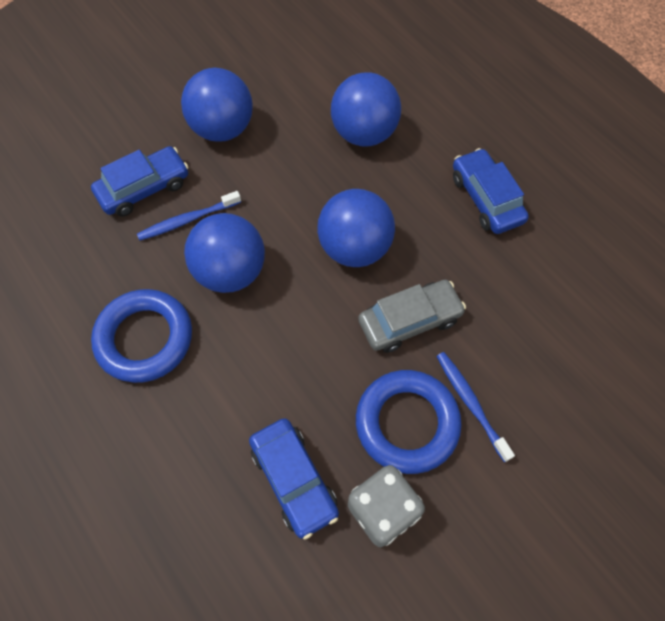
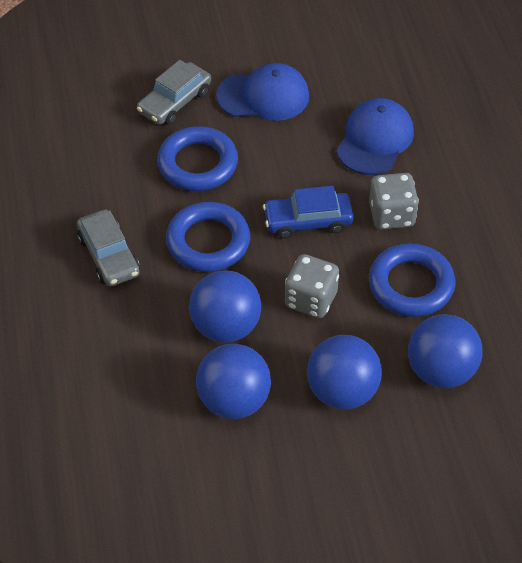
blue cap: none = 0 -> [216,63,309,121] [337,98,414,175] = 2
blue car: [91,146,189,217] [249,418,339,539] [453,148,529,234] = 3 -> [263,186,354,239] = 1
blue ring: [91,289,192,383] [356,370,462,474] = 2 -> [157,126,238,191] [166,202,250,272] [369,243,455,317] = 3
blue toothbrush: [137,191,241,241] [436,352,515,462] = 2 -> none = 0
grey car: [358,280,466,353] = 1 -> [77,209,140,287] [137,60,211,125] = 2
grey dice: [348,465,425,547] = 1 -> [285,254,339,318] [369,173,419,230] = 2

